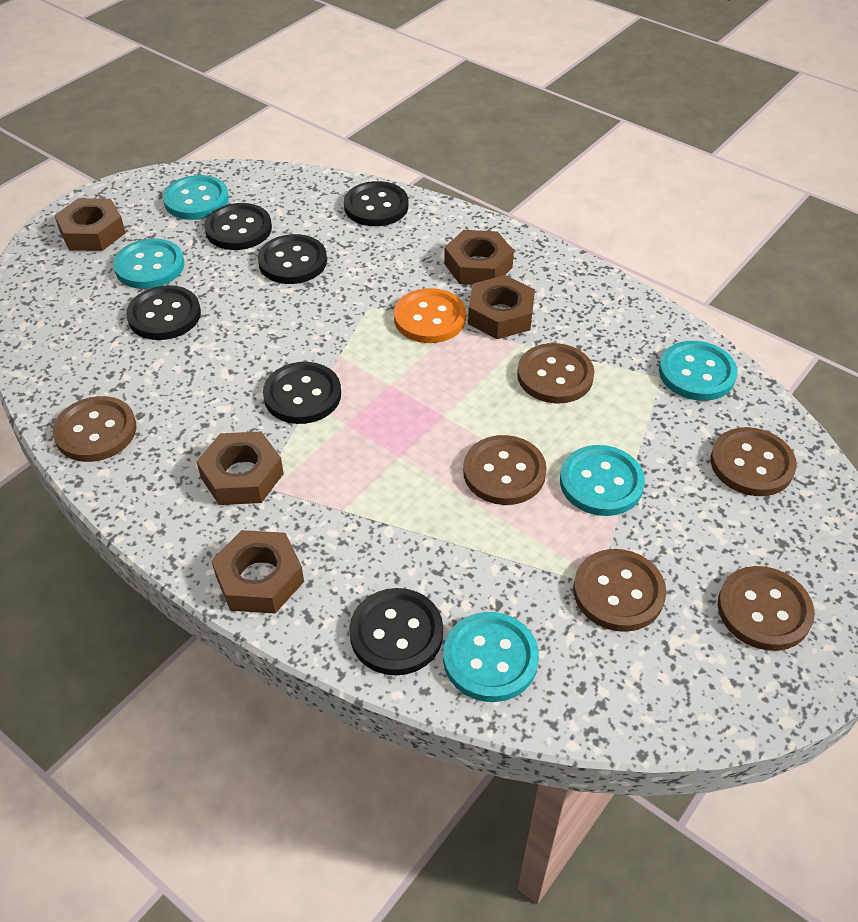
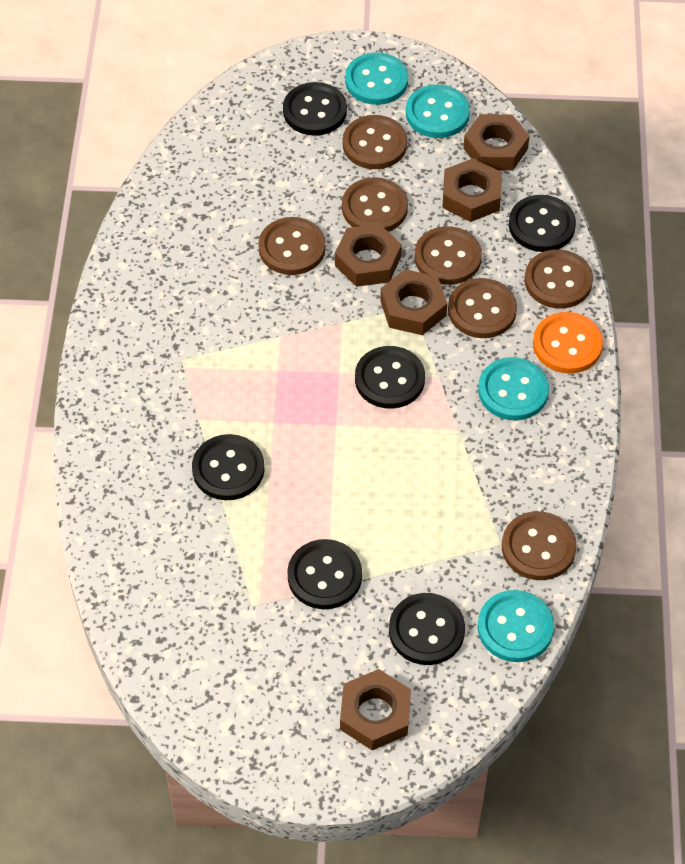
brown button: [53,396,136,462] [463,435,547,505] [517,343,594,403] [573,549,666,632] [711,427,797,496] [718,566,814,651] = 6 -> [258,217,326,275] [342,115,407,169] [342,177,408,232] [414,226,482,285] [448,278,517,338] [502,511,576,580] [524,249,593,309] = 7
turquoise button: [113,238,184,289] [163,175,229,220] [443,612,539,702] [560,445,645,516] [659,341,737,401] = 5 -> [345,52,408,105] [406,85,470,138] [478,357,549,420] [478,590,554,662] = 4

